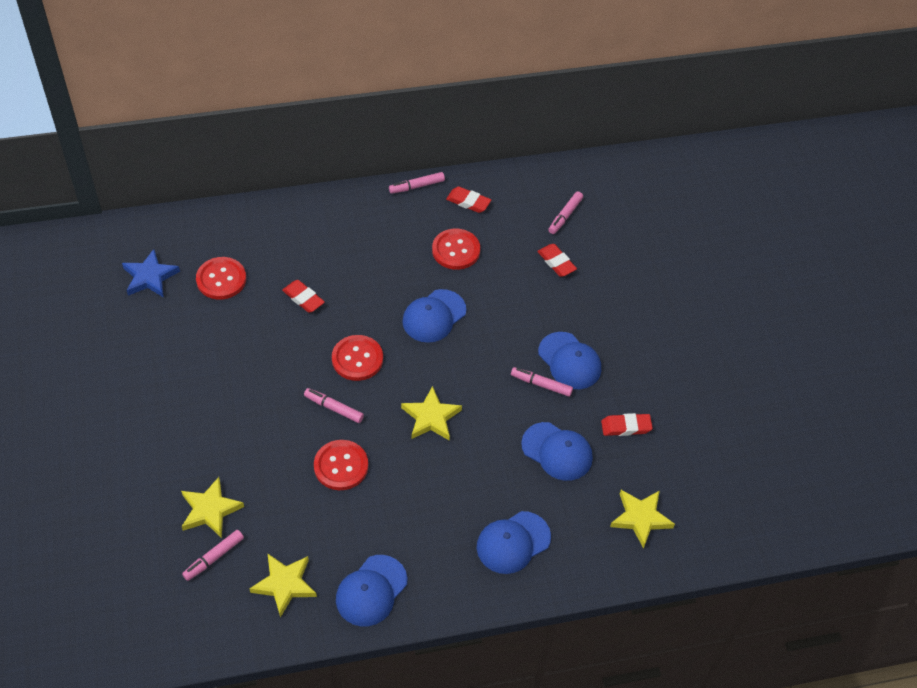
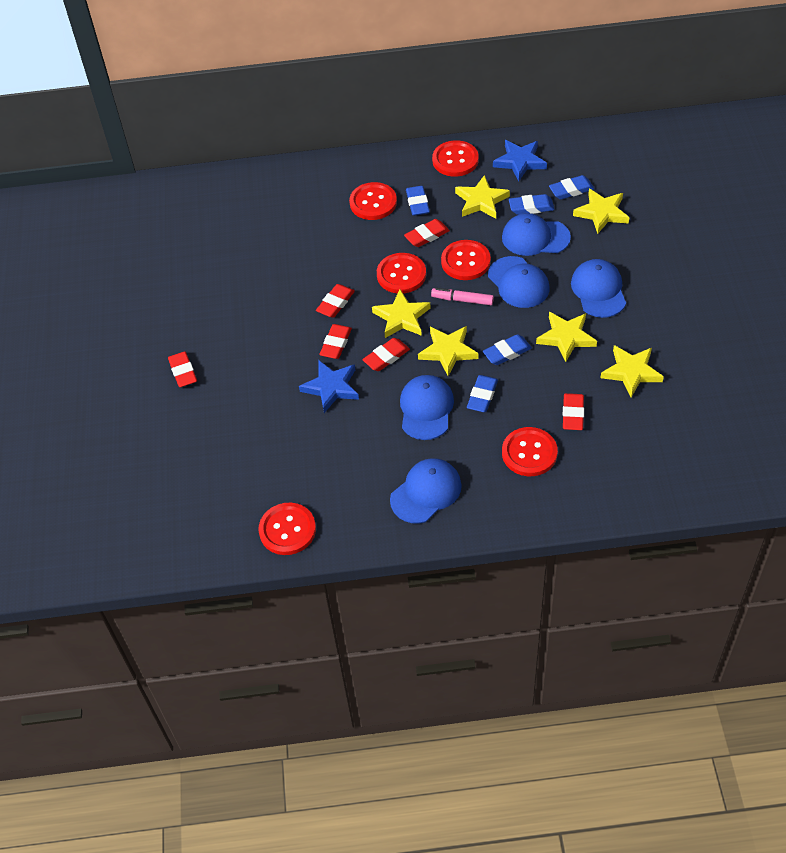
blue eraser: none = 0 -> [406,186,430,216] [467,375,498,412] [483,334,532,365] [509,194,554,215] [549,175,594,200] = 5
blue star: [122,249,180,298] = 1 -> [299,360,359,413] [493,140,547,182] = 2
pink marker: [182,530,244,581] [304,388,364,423] [389,172,445,194] [511,367,573,397] [548,191,583,234] = 5 -> [431,288,494,305] = 1
red button: [196,257,246,300] [314,440,368,490] [332,335,383,381] [432,229,480,270] = 4 -> [259,503,316,555] [349,182,397,220] [377,253,426,294] [432,140,479,177] [441,240,491,280] [502,427,558,476] = 6
red eraser: [282,280,325,313] [446,186,491,213] [537,244,577,277] [601,413,653,436] = 4 -> [168,351,197,387] [316,284,355,318] [319,324,352,359] [362,338,410,371] [404,219,450,247] [563,393,584,430] = 6
yellow star: [181,477,244,538] [249,554,317,617] [401,386,462,440] [610,490,675,549] = 4 -> [372,290,430,338] [418,326,478,376] [455,175,510,219] [536,312,597,362] [573,189,629,234] [600,345,664,397] = 6

